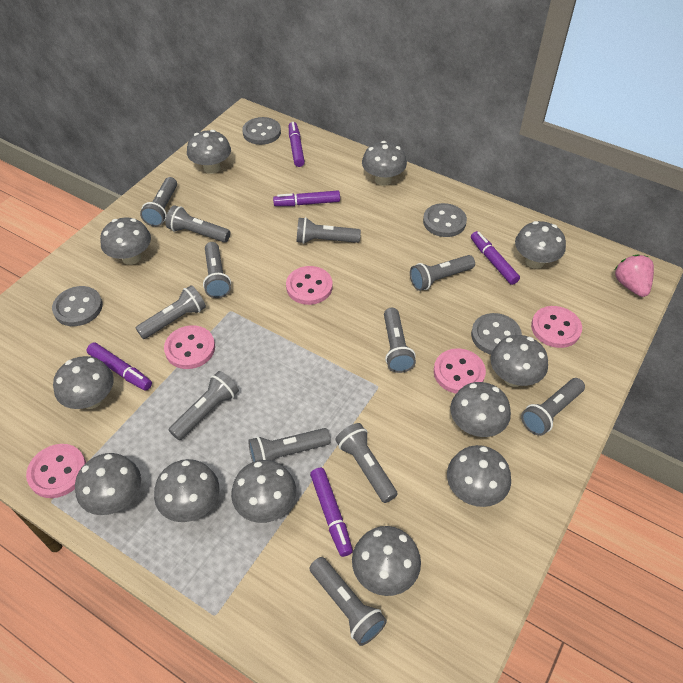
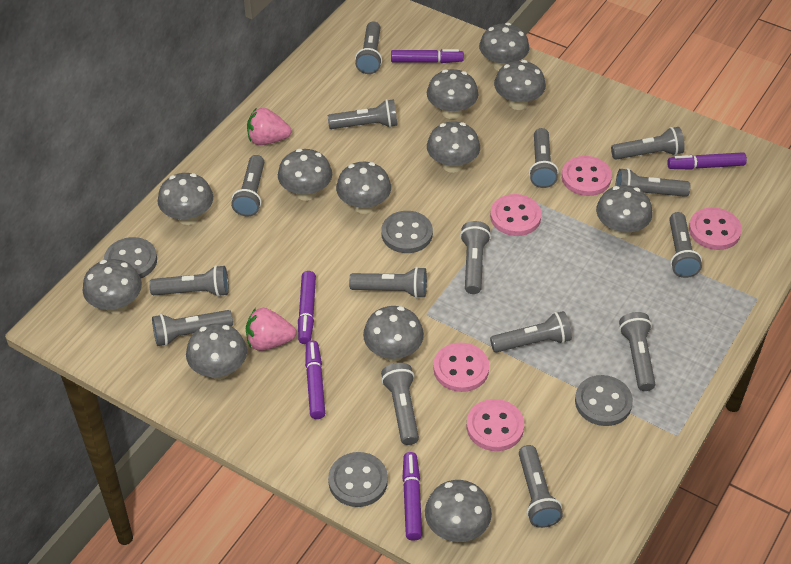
grey flashlight: [136,285,206,339] [140,177,177,227] [165,205,230,242] [169,371,239,440] [203,242,231,298] [248,428,331,462] [297,217,361,244] [310,557,387,646] [335,423,398,503] [384,308,416,373] [410,255,475,291] [521,378,585,436] = 12 -> [149,265,229,297] [152,310,233,346] [231,155,264,216] [328,99,398,129] [349,267,427,299] [355,21,382,74] [381,363,419,445] [460,221,491,294] [490,311,572,353] [519,445,563,528] [529,128,559,188] [611,127,685,160] [615,168,690,197] [619,312,655,391] [669,212,702,278] = 15
pink strawberry: [614,254,654,297] = 1 -> [246,308,296,351] [247,108,292,145] = 2

